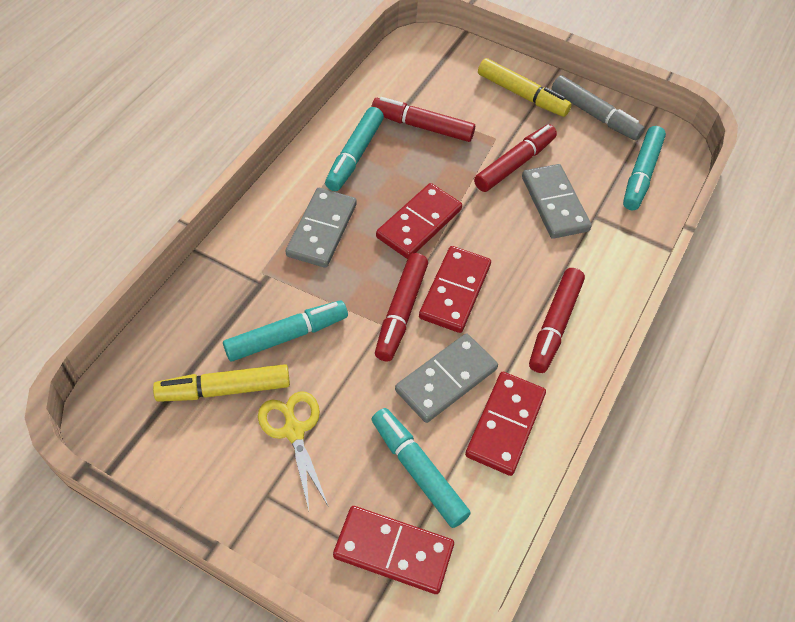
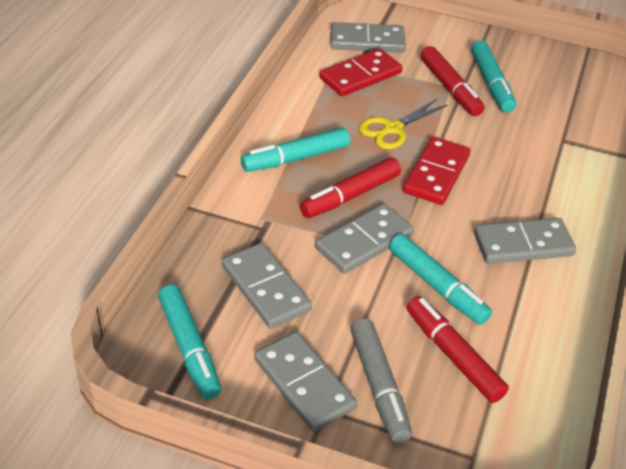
grey domino: [286,188,357,268] [395,333,498,423] [522,164,592,239] = 3 -> [222,243,312,329] [254,332,357,432] [315,204,414,274] [331,22,406,53] [474,218,576,264] = 5
red domino: [333,506,454,594] [376,183,462,259] [419,246,491,333] [465,372,546,476] = 4 -> [319,48,402,96] [403,137,471,205] = 2
red marker: [371,97,475,142] [375,253,428,362] [474,125,557,192] [529,268,585,373] = 4 -> [300,157,401,218] [407,296,509,403] [421,46,485,116] = 3
yellow marker: [153,364,290,402] [478,58,572,117] = 2 -> none = 0

